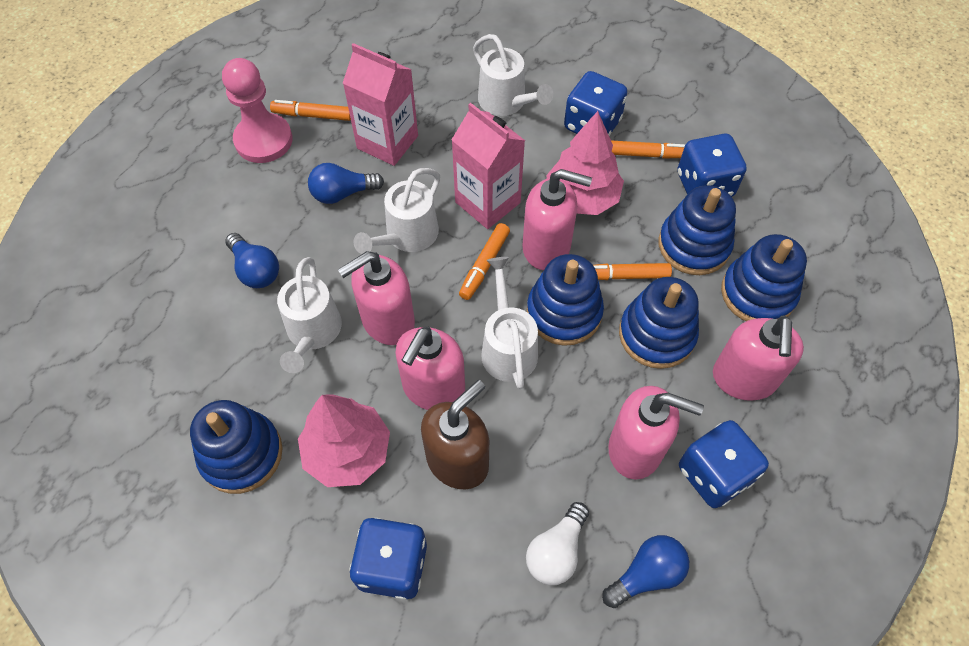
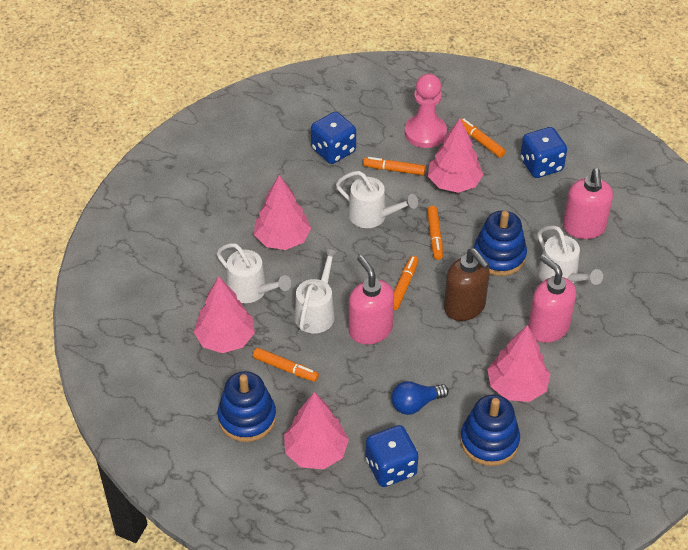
blue dice: [350,518,427,600] [564,71,628,137] [678,134,747,197] [679,420,769,508] = 4 -> [311,111,356,164] [366,425,418,487] [520,127,567,178] = 3
blue light bulb: [225,233,279,288] [308,163,384,204] [602,535,689,608] = 3 -> [391,381,449,415] = 1
blue stacking toy: [190,400,282,494] [527,254,604,346] [619,277,699,369] [658,185,736,275] [721,234,807,321] = 5 -> [217,371,276,442] [460,395,520,466] [474,210,527,276] = 3
orange marker: [270,100,351,121] [459,223,510,300] [593,263,672,280] [611,141,686,159] = 4 -> [253,348,319,382] [363,157,425,175] [394,256,418,310] [427,206,443,260] [461,118,506,158] = 5
pink carton: [343,43,418,166] [452,103,525,229] = 2 -> none = 0
pink soap dispenser: [338,251,415,345] [395,326,465,410] [522,169,592,270] [608,386,704,480] [713,315,804,401] = 5 -> [349,255,394,344] [528,254,576,343] [563,168,613,239] = 3
pink tree: [298,395,390,487] [546,111,624,215] = 2 -> [194,276,255,353] [254,175,311,250] [284,392,349,469] [428,119,484,193] [488,325,550,402] = 5
white light bulb: [526,502,589,585] = 1 -> none = 0

